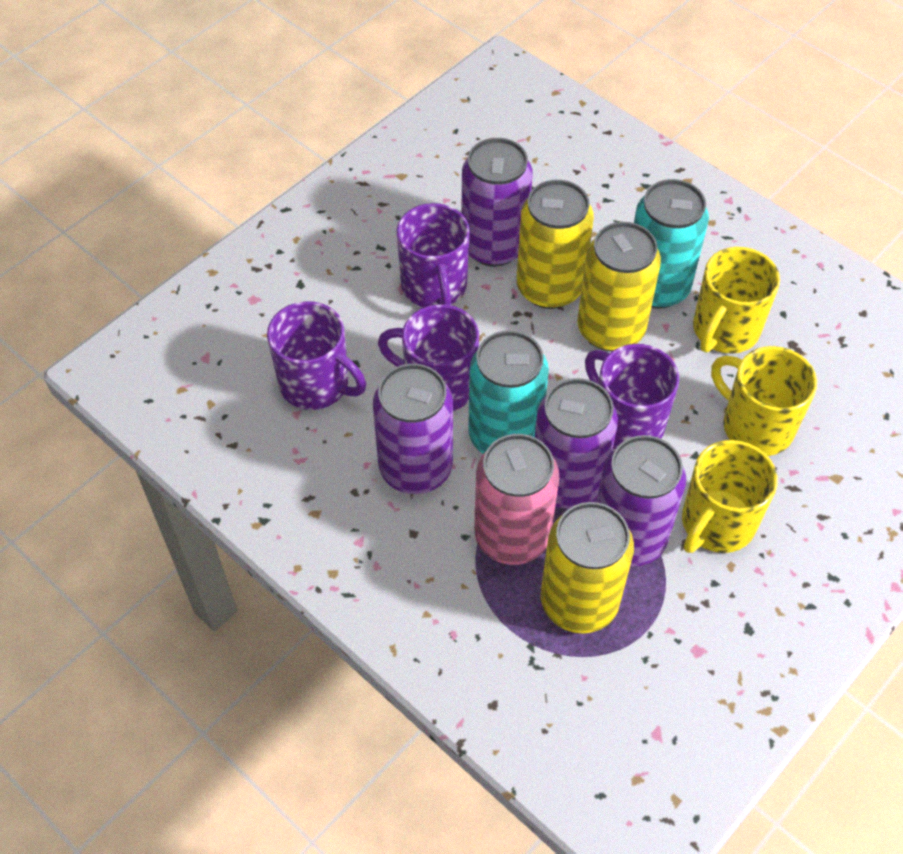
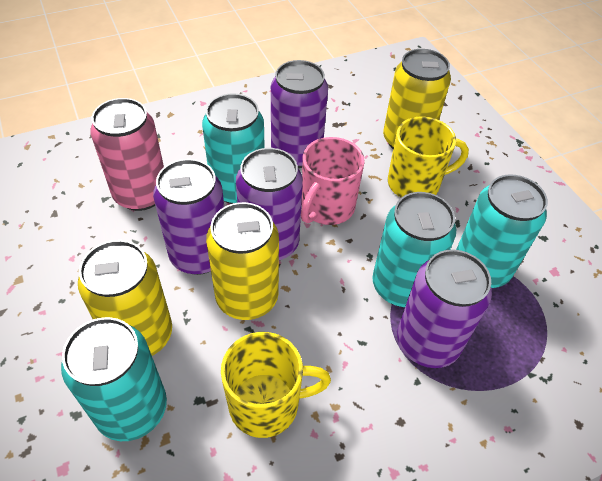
pink mug: none = 0 -> [301,137,365,225] = 1
purple mug: [267,301,366,410] [378,304,479,411] [397,203,470,307] [585,344,679,450] = 4 -> none = 0
turquoise can: [468,330,549,454] [634,179,709,309] = 2 -> [61,317,167,441] [202,93,265,204] [372,192,456,307] [456,174,548,288] = 4
yellow mug: [682,440,778,553] [693,247,780,354] [711,346,817,456] = 3 -> [221,332,331,438] [388,117,469,198] = 2

